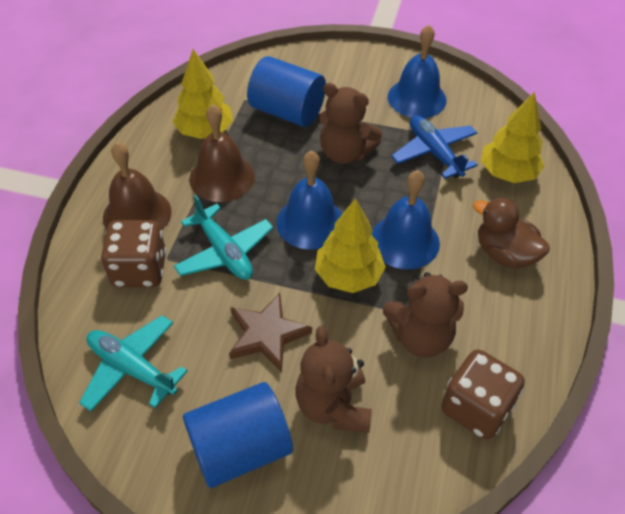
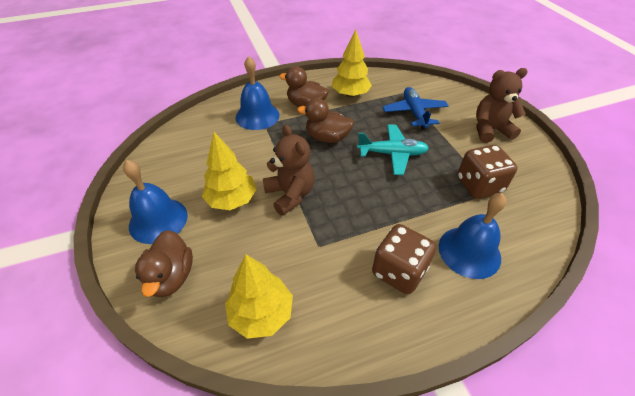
blue cylinder: [183,382,293,488] [247,56,326,127] = 2 -> none = 0
brown bell: [103,142,172,230] [189,104,255,202] = 2 -> none = 0
brown duck: [473,197,550,268] = 1 -> [135,230,193,297] [279,66,329,107] [297,98,354,143] = 3
brown star: [229,293,312,372] = 1 -> none = 0
brown teddy bear: [295,326,372,433] [319,83,382,164] [383,272,468,357] = 3 -> [263,125,315,216] [476,68,528,143] = 2
turquoise plane: [79,315,188,412] [174,195,273,280] = 2 -> [357,124,429,175] = 1

